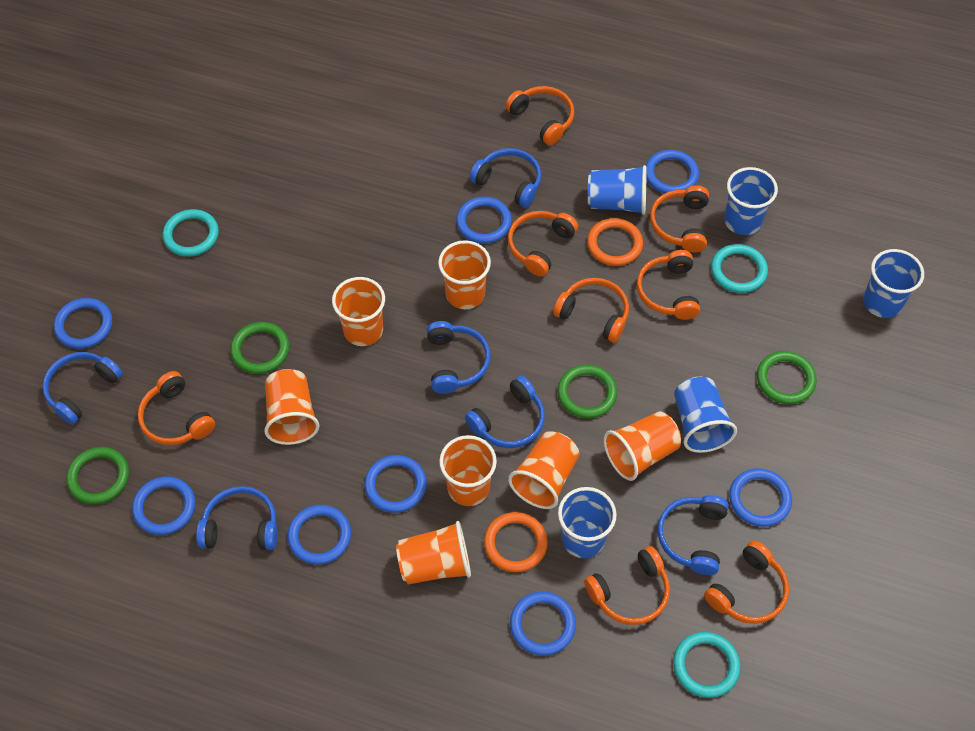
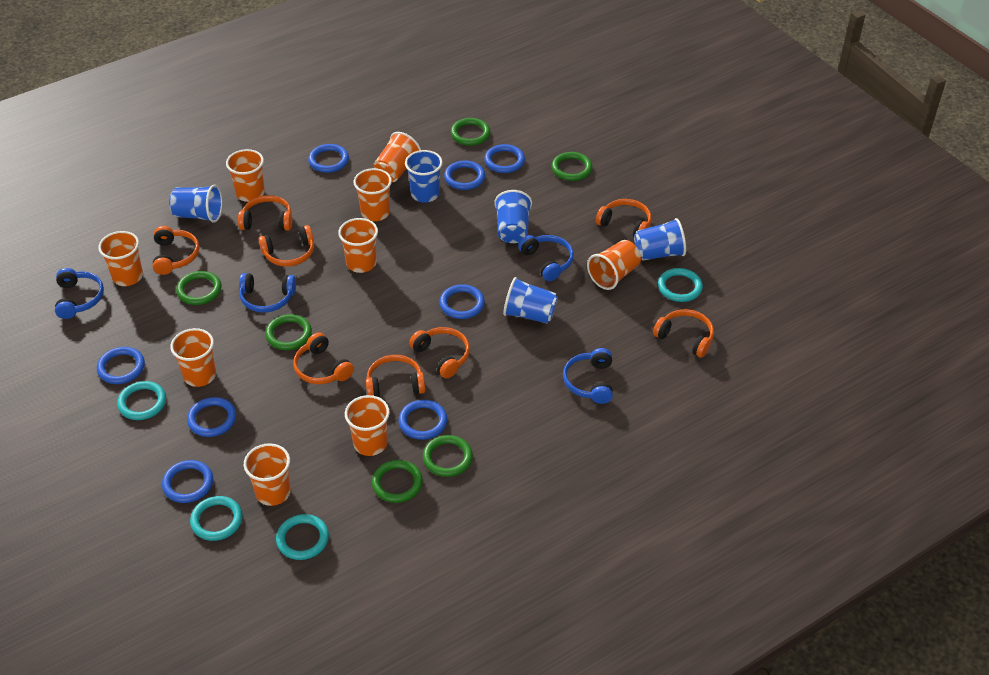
blue headphones: [42,352,123,425] [196,486,278,550] [427,321,491,394] [465,376,545,448] [470,148,541,208] [658,495,729,575] = 6 -> [55,268,104,319] [239,273,296,312] [518,235,574,281] [563,348,613,404] = 4
green ring: [66,447,129,504] [230,322,289,374] [557,365,617,418] [757,351,817,404] = 4 -> [176,271,222,305] [265,314,312,350] [372,460,423,503] [423,435,473,477] [451,118,491,146] [552,152,592,181] = 6
orange cup: [264,369,320,445] [332,277,385,346] [396,521,471,584] [438,240,491,309] [439,435,497,506] [508,431,580,509] [604,411,681,481] = 7 -> [98,231,143,286] [170,328,216,387] [226,149,265,202] [244,443,291,506] [338,218,378,273] [345,395,390,456] [354,168,392,221] [373,132,421,182] [587,240,641,290] = 9
orange ring: [484,512,548,572] [587,218,643,266] = 2 -> none = 0
turquoise ring: [163,209,219,257] [673,632,740,698] [711,244,768,293] = 3 -> [117,381,166,420] [190,496,243,541] [276,514,329,560] [658,268,703,302] = 4

